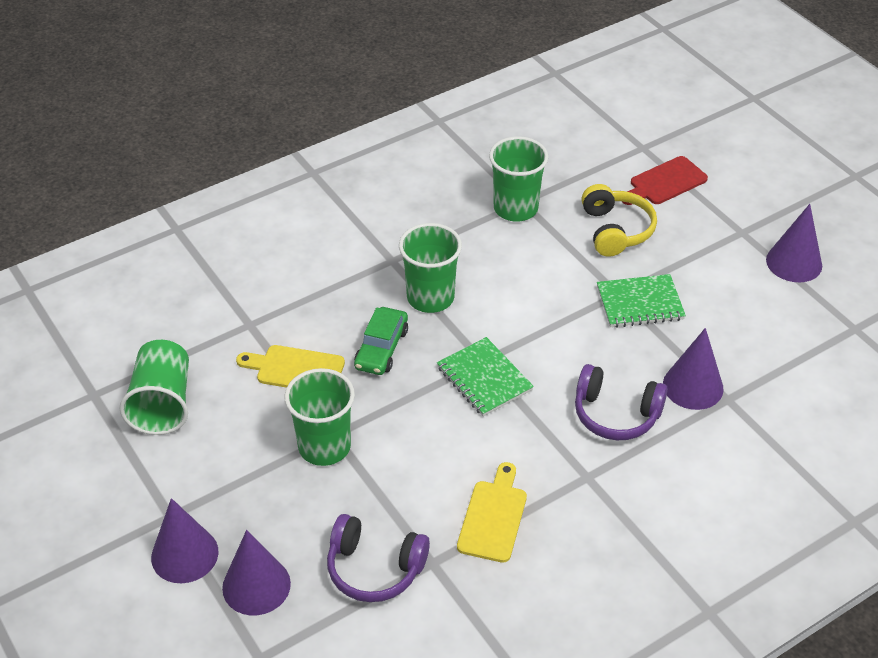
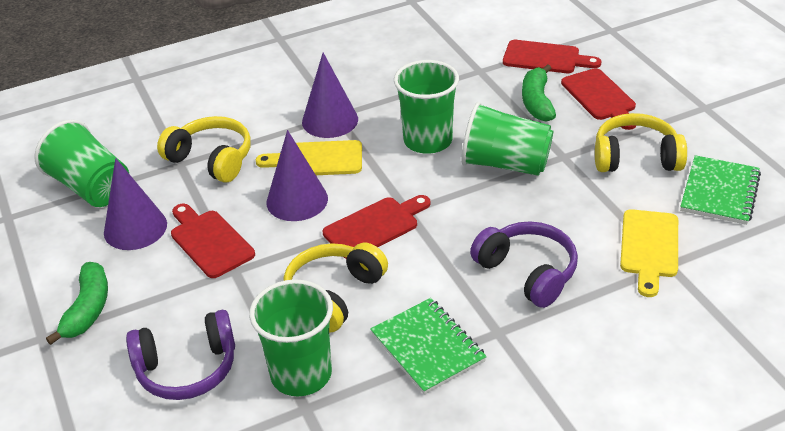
green banana: none = 0 -> [46,262,108,345] [522,64,556,122] = 2
green car: [354,307,408,375] = 1 -> none = 0
purple cone: [151,498,218,583] [222,530,291,615] [663,328,724,410] [766,204,822,282] = 4 -> [104,158,167,250] [267,130,328,221] [302,53,358,138] = 3
red cutting board: [622,156,708,205] = 1 -> [171,204,255,278] [323,195,431,259] [503,40,601,73] [561,68,636,130] = 4
yellow headphones: [581,184,657,257] = 1 -> [157,116,251,182] [283,242,388,333] [595,113,687,172] = 3

